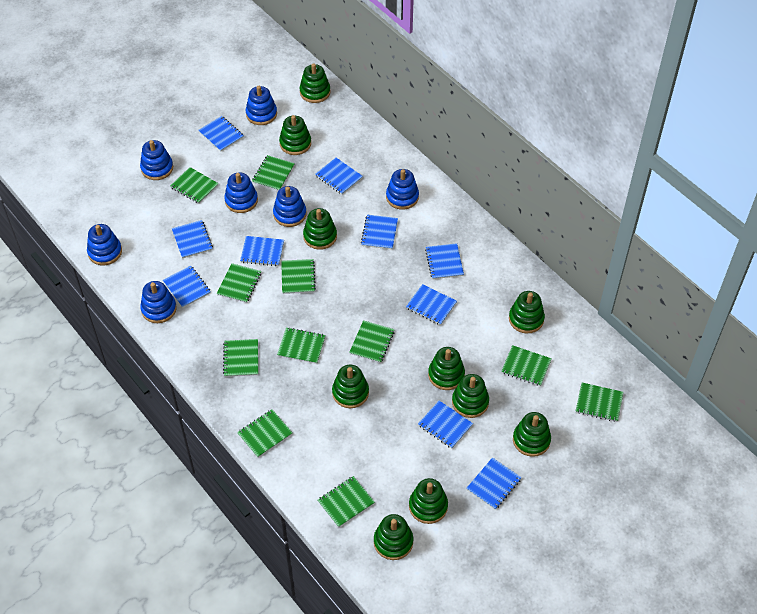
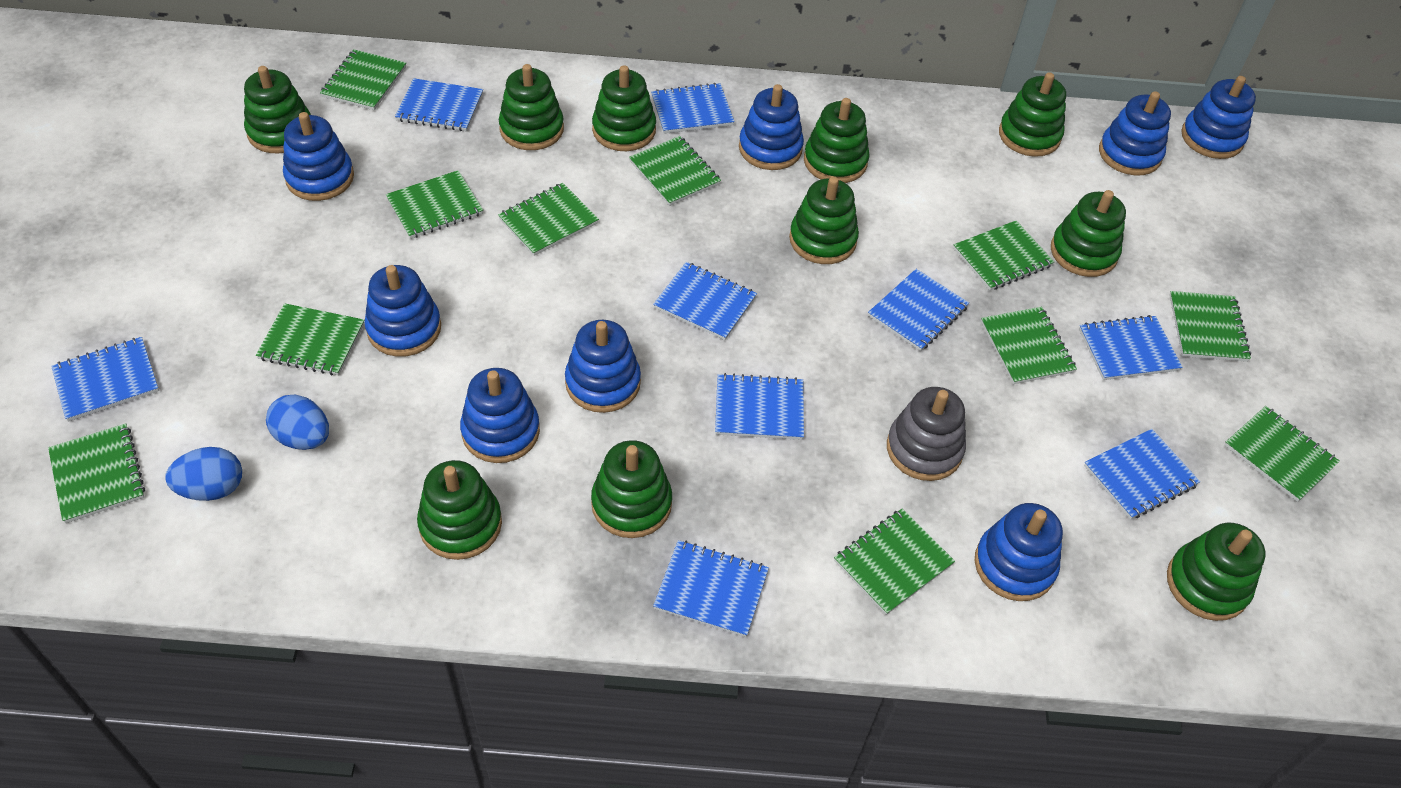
blue egg: none = 0 -> [165,447,242,501] [266,394,329,450] = 2
blue notebook: [163,266,211,308] [172,220,213,259] [198,116,244,152] [240,236,284,266] [315,158,363,194] [361,215,398,249] [406,284,457,325] [418,401,473,448] [425,243,464,279] [466,457,522,510] = 10 -> [51,337,159,422] [395,78,483,131] [651,83,735,134] [653,262,757,340] [653,540,769,637] [715,373,804,440] [868,269,969,351] [1079,315,1182,380] [1084,429,1200,520] = 9
blue stacking toy: [87,224,122,265] [140,140,173,180] [140,281,177,323] [224,172,258,213] [246,86,277,125] [273,186,307,227] [386,169,419,210] = 7 -> [283,112,354,201] [364,265,441,357] [460,368,540,463] [565,320,641,413] [739,84,804,170] [975,503,1063,601] [1099,91,1171,175] [1181,76,1256,159] = 8
grey stacking toy: none = 0 -> [887,387,966,481] = 1

